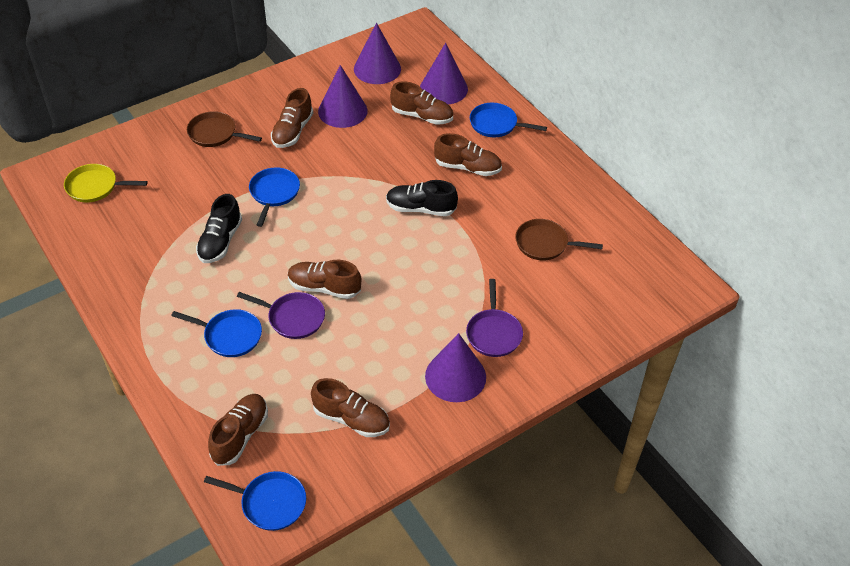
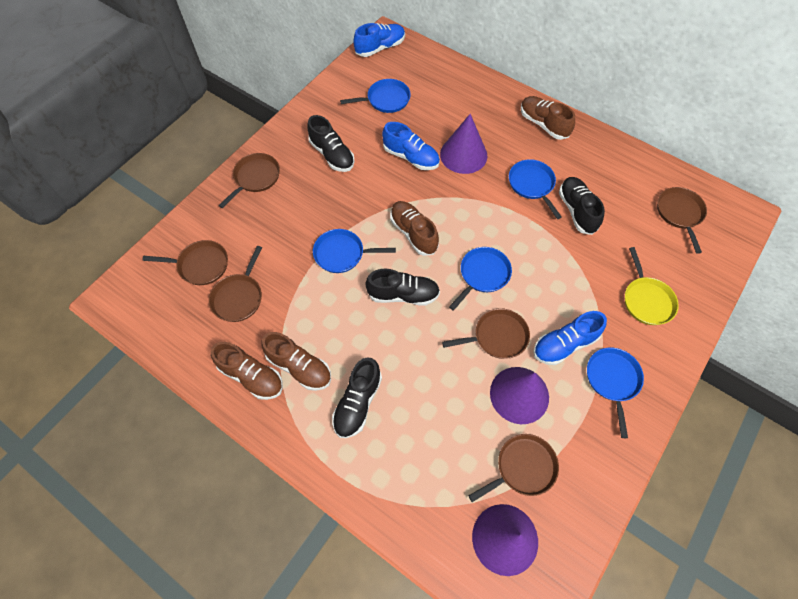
black shoe: [196,194,242,263] [386,180,458,216] = 2 -> [307,115,355,172] [332,357,382,438] [365,269,440,306] [559,177,605,235] = 4
blue pan: [171,309,262,357] [204,471,306,531] [249,167,300,227] [470,103,547,137] = 4 -> [313,229,396,273] [340,79,411,113] [449,247,512,311] [509,159,562,219] [587,347,644,438] = 5
blue shoe: none = 0 -> [353,23,405,57] [382,122,440,170] [533,311,607,365] = 3
brown pan: [187,111,262,147] [515,219,603,260] = 2 -> [142,240,228,285] [209,246,262,322] [218,153,280,208] [442,308,530,359] [468,434,559,502] [657,187,707,254] = 6
brown shoe: [208,394,268,466] [271,88,313,148] [288,260,361,299] [311,378,390,437] [390,81,453,125] [434,133,502,176] = 6 -> [211,342,283,400] [261,332,331,391] [390,201,439,256] [521,96,575,140] = 4
purple cone: [318,65,368,128] [354,23,401,84] [420,43,468,105] [425,333,486,402] = 4 -> [440,114,487,174] [472,504,538,576] [490,367,549,424] = 3
purple pan: [237,292,325,339] [466,279,523,357] = 2 -> none = 0

